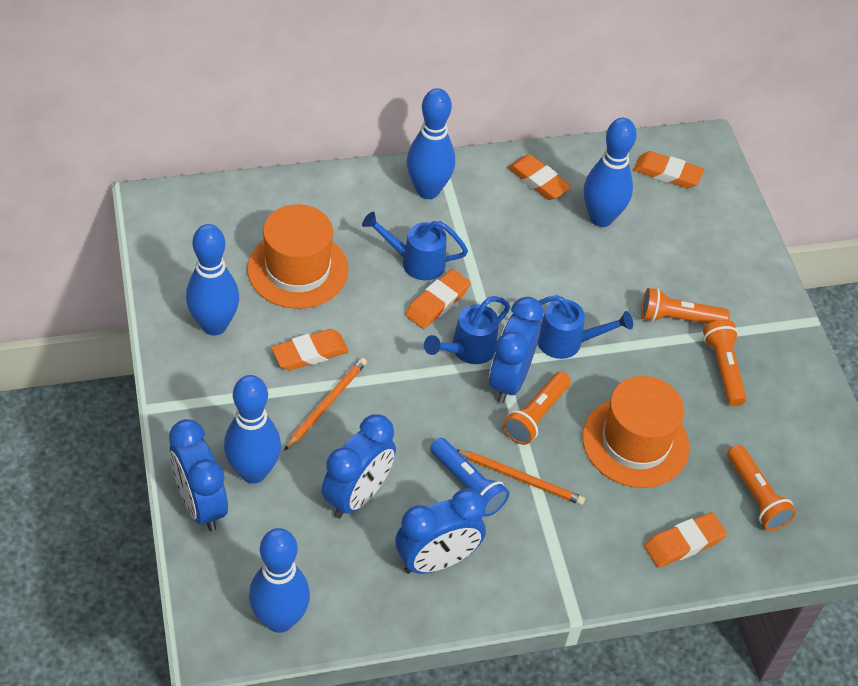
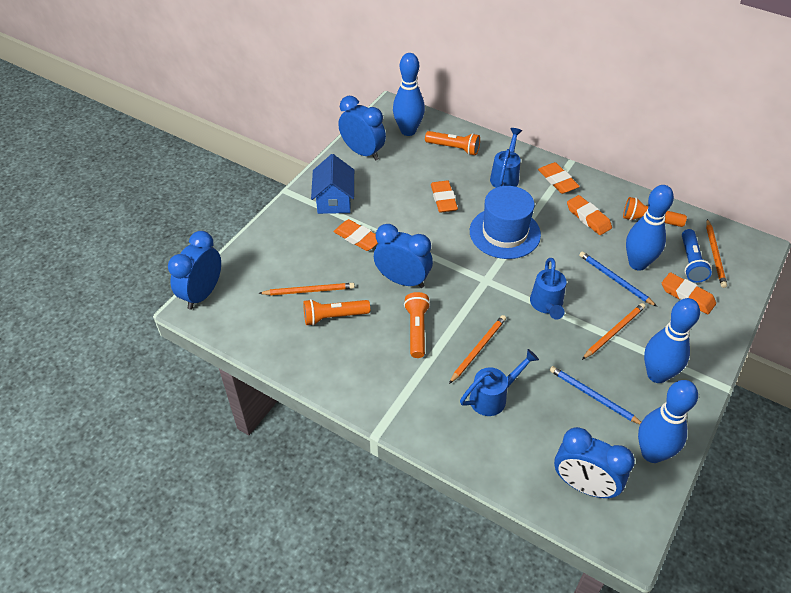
blue bowling pin: [186,224,239,335] [224,375,281,484] [249,528,310,633] [407,88,455,199] [584,118,637,227] = 5 -> [393,53,425,136] [626,185,674,271] [638,380,698,463] [644,298,700,383] = 4
blue hat: none = 0 -> [470,186,541,259] = 1
blue house: none = 0 -> [311,154,354,214] = 1
blue pencil: none = 0 -> [550,366,641,424] [579,252,657,307] = 2
orange hat: [247,204,348,309] [582,376,690,488] = 2 -> none = 0
orange pencil: [284,358,367,451] [457,450,585,505] = 2 -> [258,283,355,295] [449,315,506,384] [582,303,645,360] [706,219,727,288] = 4

